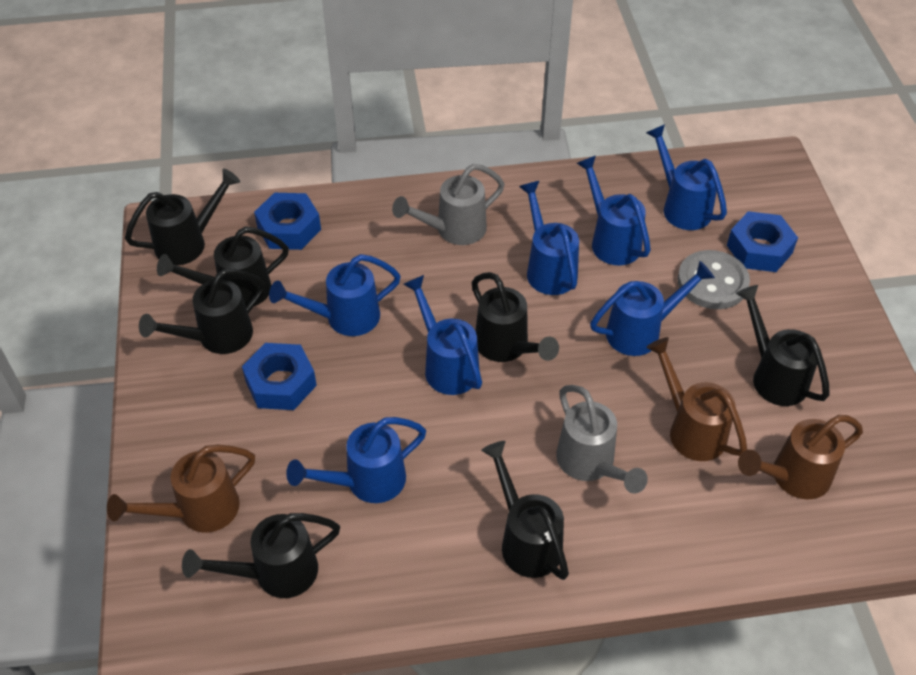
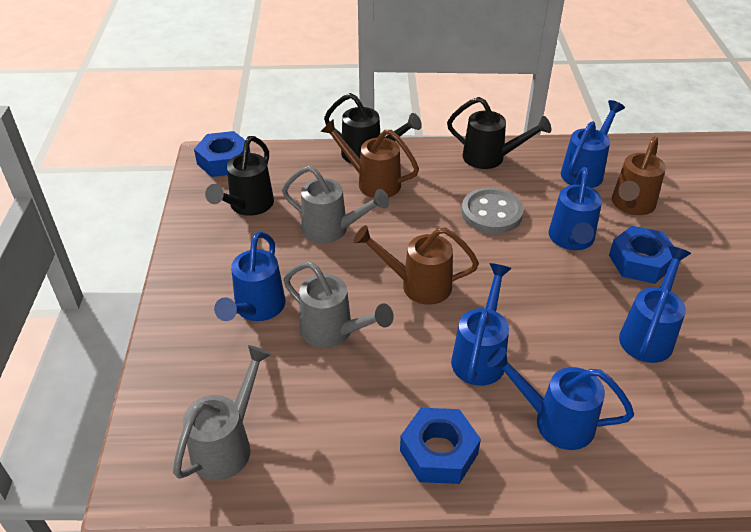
black watering can: [125,169,240,265] [139,269,265,354] [157,226,289,306] [182,513,340,598] [472,272,559,362] [481,441,569,580] [736,285,830,406] = 7 -> [205,136,274,216] [324,93,422,164] [447,97,551,169] = 3
blue watering can: [269,254,401,336] [286,417,426,503] [403,275,482,395] [519,181,579,295] [577,156,651,265] [590,261,715,356] [646,124,727,230] = 7 -> [214,232,285,321] [451,263,512,386] [487,347,634,450] [549,167,602,250] [561,100,625,188] [619,246,691,363] = 6
grey watering can: [392,164,505,245] [556,385,648,494] = 2 -> [173,345,271,480] [282,165,389,243] [284,262,394,348] = 3

